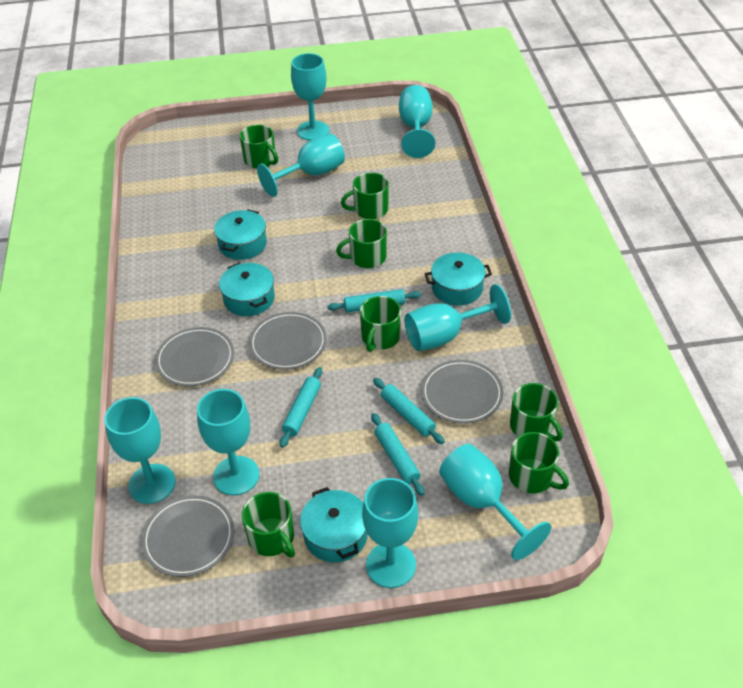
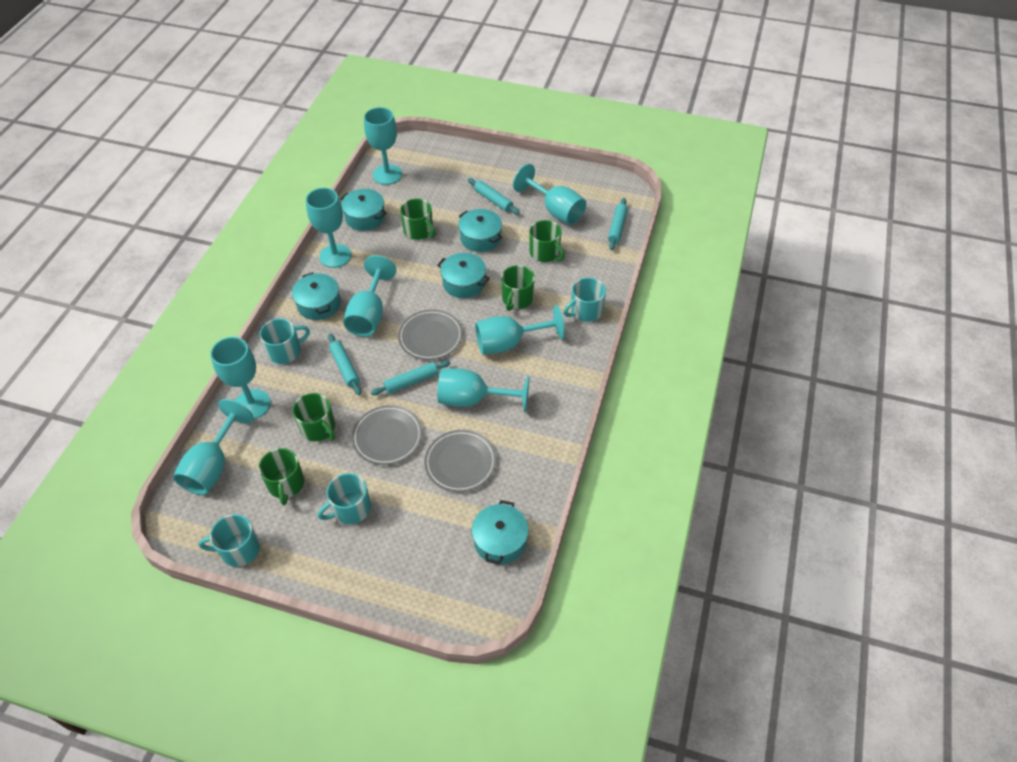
green mug: [240,125,278,169] [242,492,295,558] [336,219,387,268] [341,172,389,219] [360,296,401,352] [509,432,569,494] [510,383,563,441] = 7 -> [258,448,304,505] [292,393,335,441] [400,199,435,240] [501,265,535,311] [529,220,565,262] = 5
grey plate: [141,495,234,577] [155,327,234,386] [249,312,327,370] [421,360,504,424] = 4 -> [352,405,423,465] [398,309,463,360] [424,430,497,492] = 3
turquoise mug: none = 0 -> [199,514,260,567] [260,318,310,364] [318,473,371,524] [564,278,606,322] = 4
turquoise pot: [214,209,267,260] [219,263,275,316] [300,487,368,563] [424,252,492,306] = 4 -> [292,272,341,320] [340,189,387,231] [437,253,490,298] [458,209,502,252] [472,500,529,564] = 5

